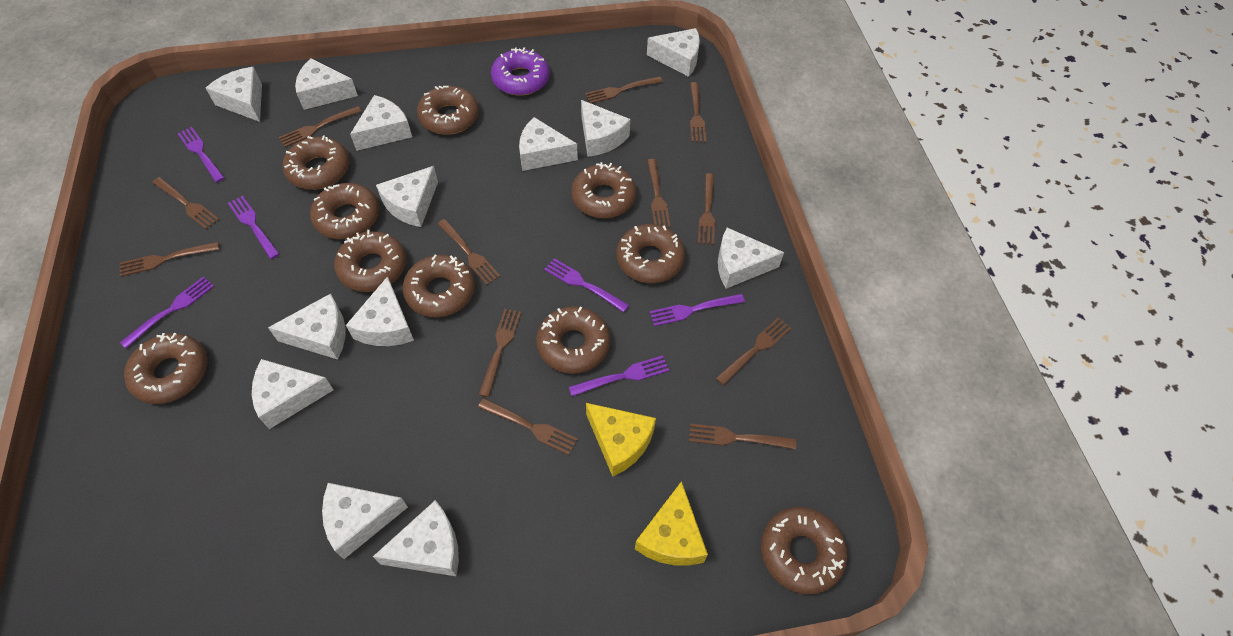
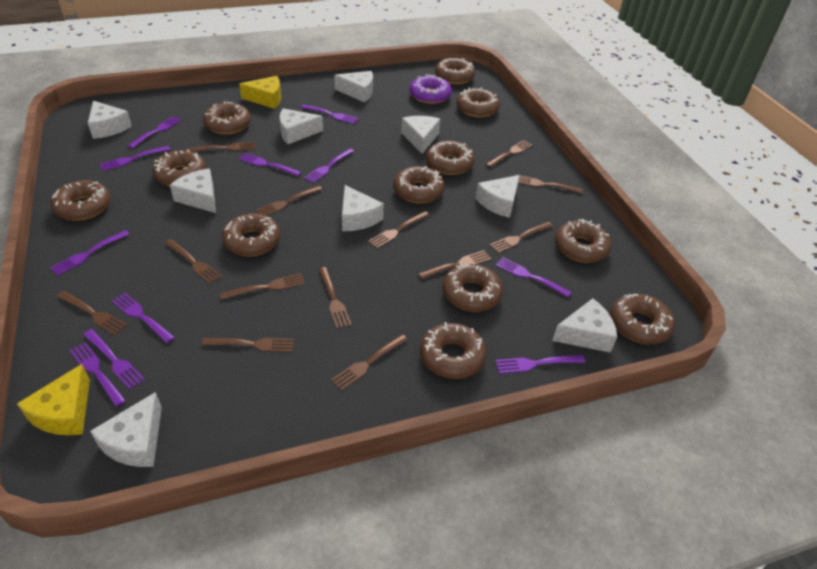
brown donut: [124,333,208,404] [283,135,350,190] [310,183,380,239] [334,230,406,292] [403,255,475,317] [417,85,479,135] [536,306,610,374] [571,162,636,219] [617,224,685,283] [761,507,848,595] = 10 -> [50,180,111,221] [152,150,206,186] [203,101,251,134] [222,213,281,256] [393,166,445,203] [420,322,487,379] [426,141,475,175] [435,58,475,84] [442,264,503,312] [457,87,500,117] [555,219,612,263] [610,294,675,344] = 12
brown fork: [120,242,219,277] [152,177,220,229] [279,106,362,147] [438,219,501,285] [478,398,578,455] [479,309,521,397] [585,76,663,103] [647,159,671,228] [689,424,796,449] [690,82,706,142] [698,173,715,245] [716,318,791,386] = 12 -> [57,291,128,335] [165,239,222,284] [188,142,256,152] [201,338,294,352] [220,274,305,300] [255,185,322,216] [318,267,352,329] [331,334,408,391] [368,211,429,249] [418,250,491,279] [486,140,533,168] [490,222,553,253] [518,176,583,193] = 13
purple fork: [120,277,214,348] [177,127,225,183] [228,196,280,259] [544,258,629,312] [569,355,669,396] [650,294,745,326] = 6 -> [50,230,129,276] [70,342,126,407] [83,329,145,389] [100,146,171,171] [112,293,175,343] [128,116,182,148] [239,153,301,176] [301,104,359,124] [304,148,354,183] [495,355,585,374] [496,257,572,297] = 11
white cheese: [206,67,262,122] [252,359,334,429] [268,294,345,359] [295,58,358,110] [322,483,408,559] [346,276,414,346] [350,95,412,151] [373,500,459,576] [376,166,438,227] [519,117,578,171] [581,100,630,157] [647,28,700,77] [718,228,784,289] = 13 -> [88,101,132,139] [90,392,162,467] [170,169,216,213] [279,108,323,144] [334,71,373,102] [342,185,384,231] [401,116,440,154] [475,175,520,218] [552,298,617,353] = 9

